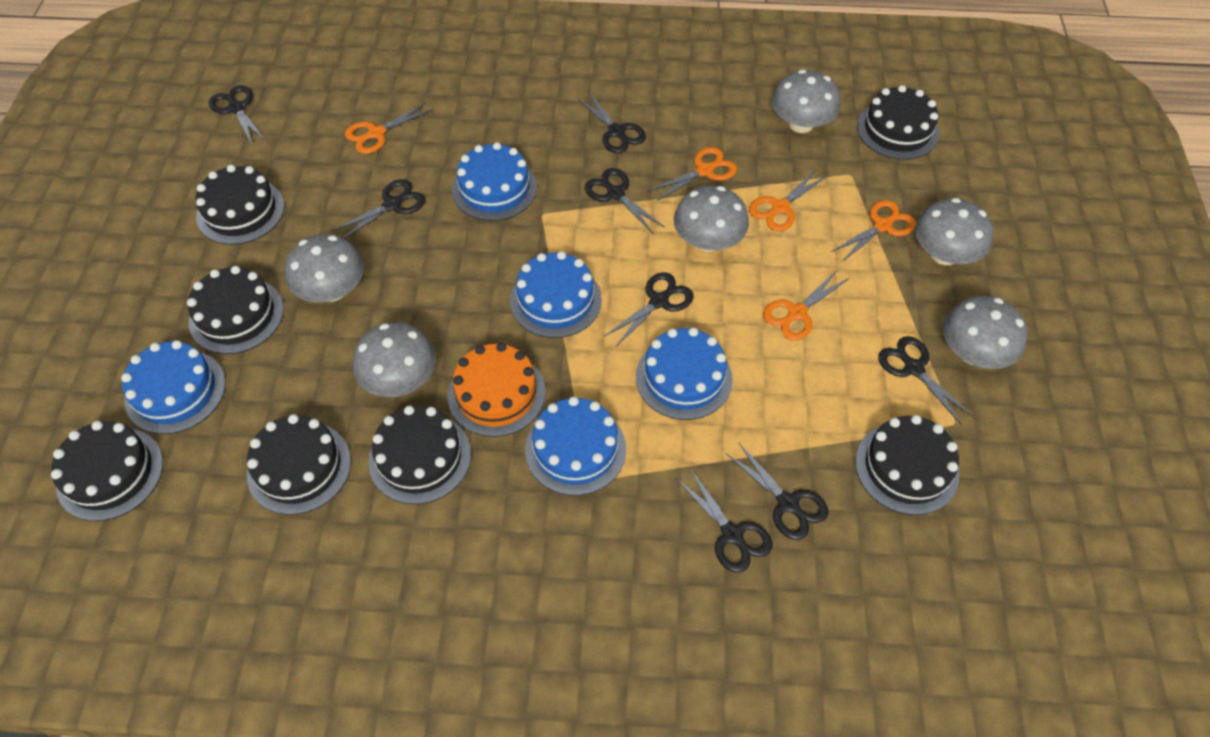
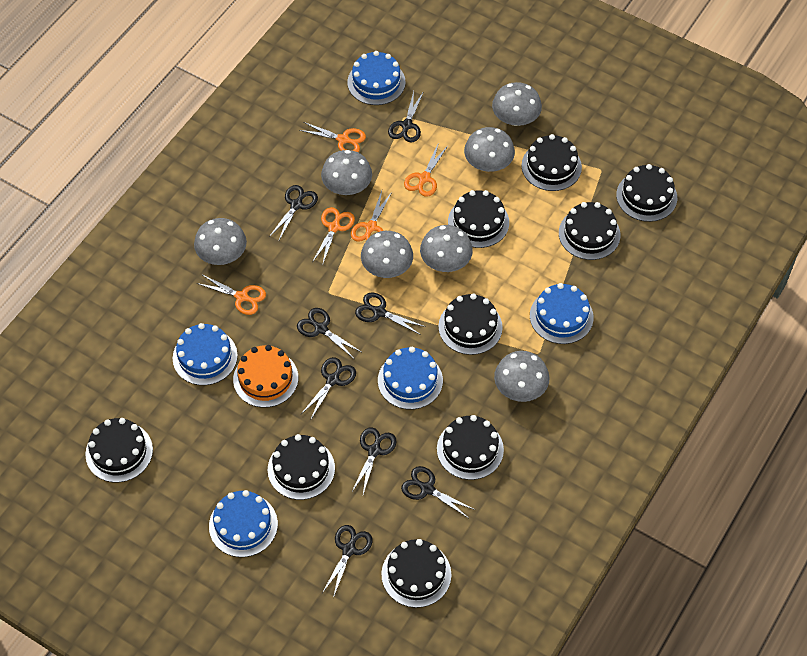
black cake: [51,421,163,521] [187,266,284,354] [195,165,284,245] [247,414,351,515] [368,405,471,505] [855,415,959,515] [857,85,939,160] = 7 -> [85,418,153,482] [268,434,335,500] [381,539,451,608] [437,415,504,480] [438,293,503,355] [448,190,509,248] [522,134,582,191] [559,202,621,260] [616,164,677,222] = 9
grey mushroom: [285,234,364,302] [352,322,436,397] [674,186,749,252] [772,70,841,133] [915,198,993,265] [943,296,1028,369] = 6 -> [194,218,247,265] [321,150,372,195] [361,231,413,278] [420,225,473,272] [464,127,515,172] [492,82,542,126] [494,351,549,402] = 7

